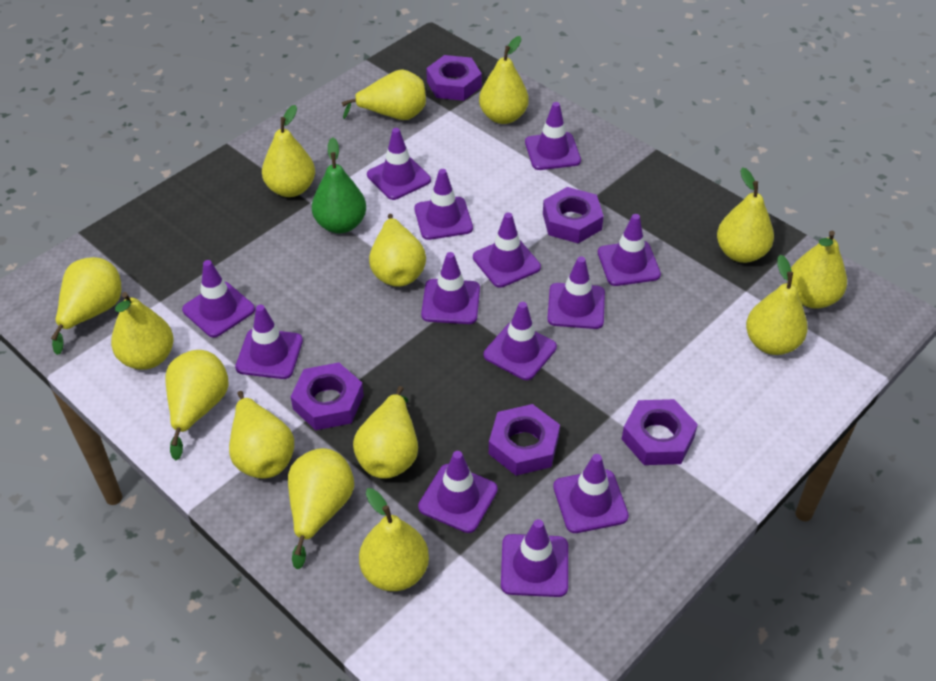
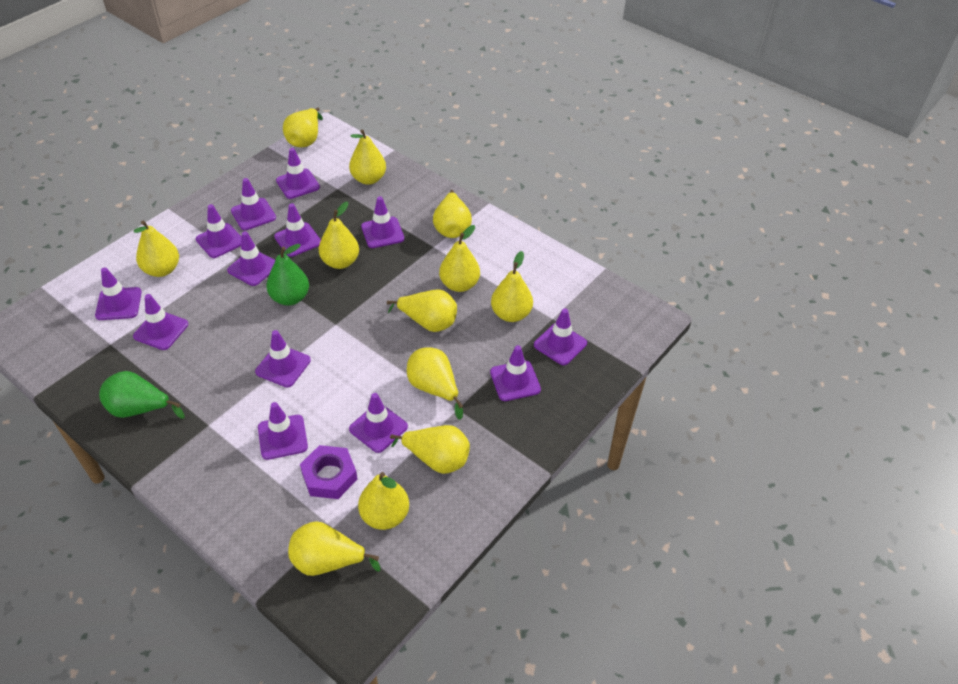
green pear: [312,137,366,233] = 1 -> [99,371,184,419] [266,244,309,306] = 2
purple nut: [290,363,364,430] [426,55,482,101] [489,404,560,476] [543,187,604,244] [622,399,698,465] = 5 -> [300,445,357,499] = 1
yellow pear: [51,257,121,355] [111,292,173,370] [165,350,229,461] [229,391,294,479] [262,105,315,197] [288,448,354,569] [342,69,426,120] [353,386,418,479] [359,488,429,591] [369,214,426,287] [479,36,529,124] [717,167,774,263] [746,254,808,355] [791,231,847,309] = 14 -> [133,221,179,277] [283,108,323,147] [288,521,381,576] [319,201,359,269] [349,129,386,185] [358,472,409,530] [387,289,457,332] [390,425,470,474] [407,348,463,420] [433,190,472,238] [439,225,480,292] [491,251,533,322] = 12

